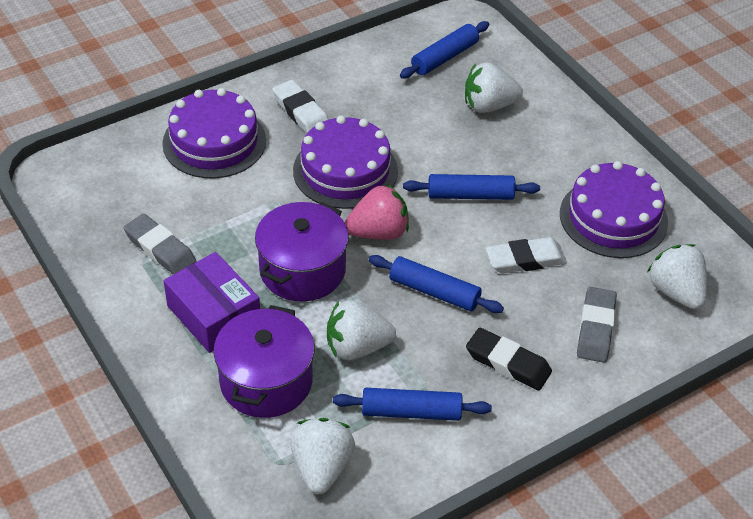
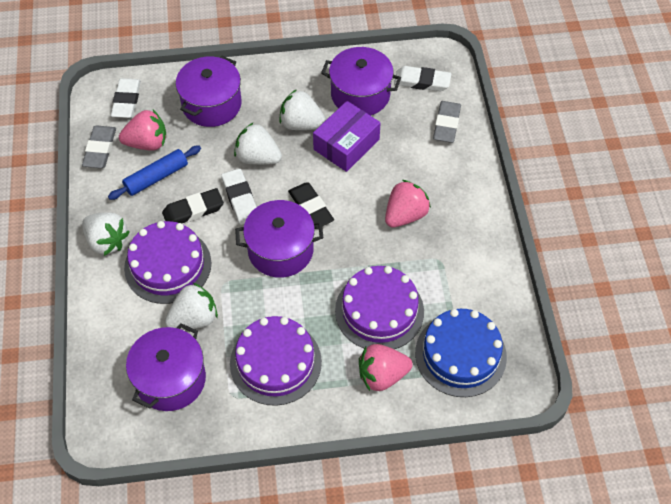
black eraser: [466,327,552,390] = 1 -> [162,188,224,223] [288,182,334,229] = 2
blue cake: none = 0 -> [415,309,507,397] = 1
blue rolling pin: [333,388,492,421] [369,255,504,313] [400,21,489,79] [403,174,540,200] = 4 -> [108,146,201,200] = 1
pink strawberry: [345,184,409,240] = 1 -> [119,110,166,151] [359,344,413,391] [385,180,431,228] = 3
purple pot: [214,305,315,418] [255,202,349,302] = 2 -> [126,323,206,411] [176,56,242,127] [235,200,323,278] [321,47,401,116] = 4
white eraser: [272,80,329,133] [486,237,567,274] = 2 -> [111,78,141,118] [221,169,257,225] [394,66,451,91] = 3

